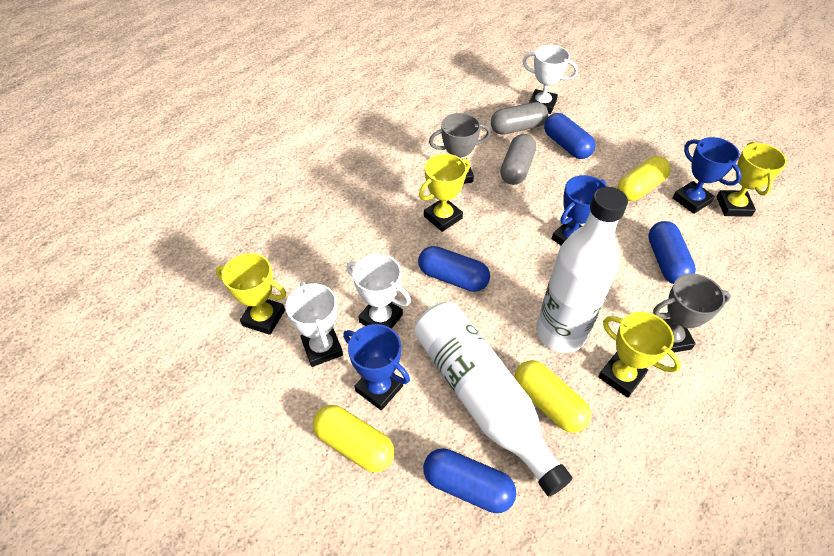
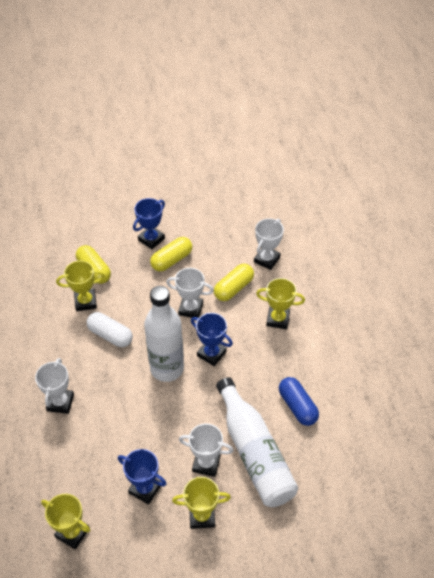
blue capsule: [418,246,490,292] [423,448,516,513] [544,113,595,159] [648,221,696,284] = 4 -> [279,377,319,426] = 1
grey capsule: [491,102,548,135] [500,134,536,185] = 2 -> none = 0
grey trophy: [429,113,491,184] [653,274,731,353] = 2 -> none = 0
white capsule: none = 0 -> [87,312,133,347] = 1
white trophy: [286,282,343,367] [347,254,411,329] [523,45,578,114] = 3 -> [35,358,74,414] [166,268,214,318] [179,423,234,477] [254,218,284,270] = 4

